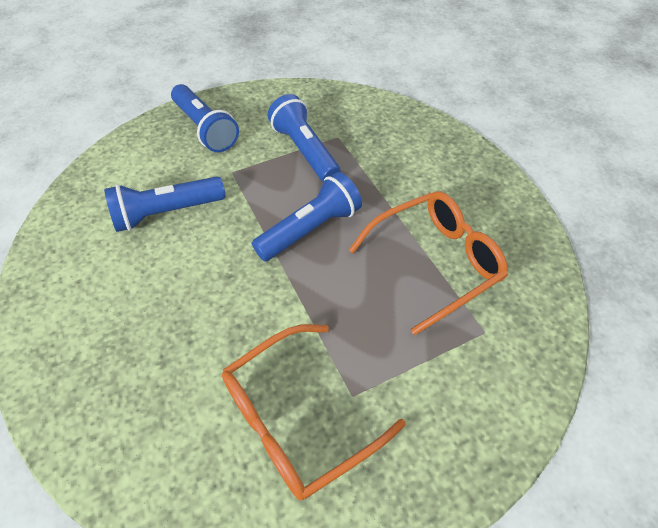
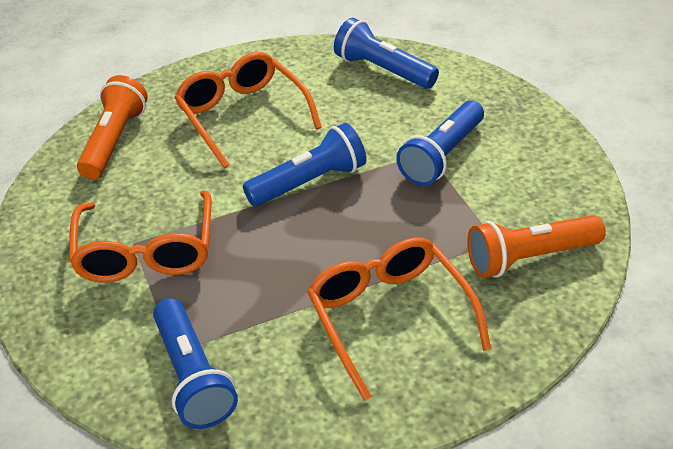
orange flashlight: none = 0 -> [77,75,148,179] [467,215,606,278] = 2
orange glasses: [222,324,405,500] [349,191,508,335] = 2 -> [69,191,211,283] [174,52,322,168] [307,237,491,401] = 3

